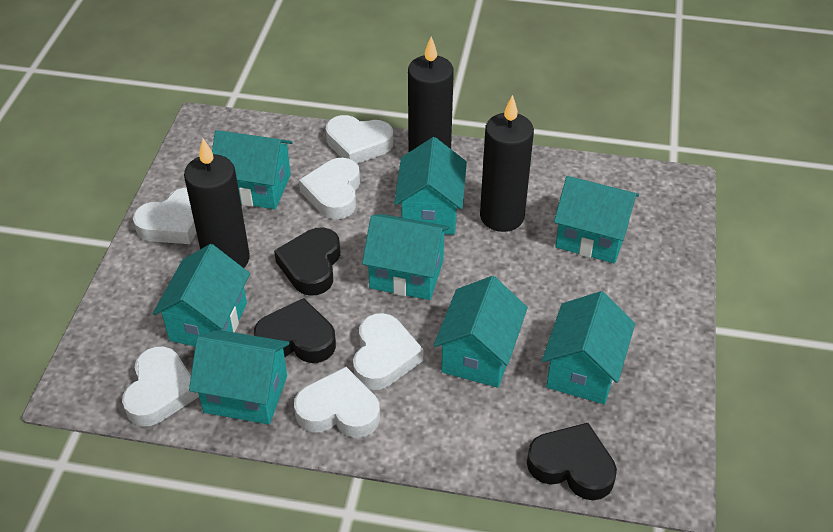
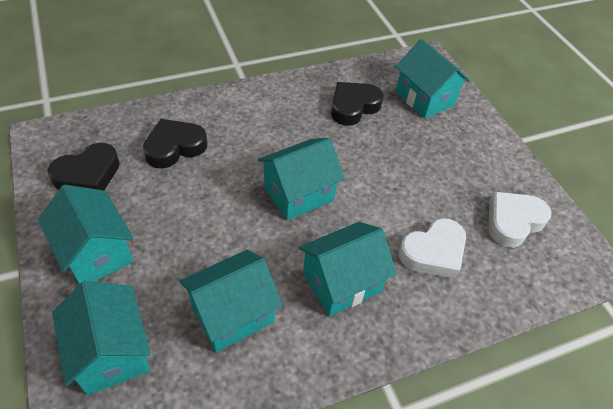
black candle: [184,139,250,268] [408,37,454,153] [480,95,534,232] = 3 -> none = 0
turquoise house: [153,244,250,346] [189,329,289,425] [212,130,293,209] [362,214,450,300] [394,137,467,235] [434,276,528,388] [542,291,635,404] [554,176,639,263] = 8 -> [38,185,134,284] [52,281,151,395] [180,250,283,352] [258,138,345,221] [298,222,397,317] [395,39,470,119] = 6
white heart: [122,346,199,427] [133,188,196,244] [294,367,380,438] [299,158,360,219] [326,115,393,164] [353,313,423,390] = 6 -> [399,218,466,279] [489,192,551,248] = 2

